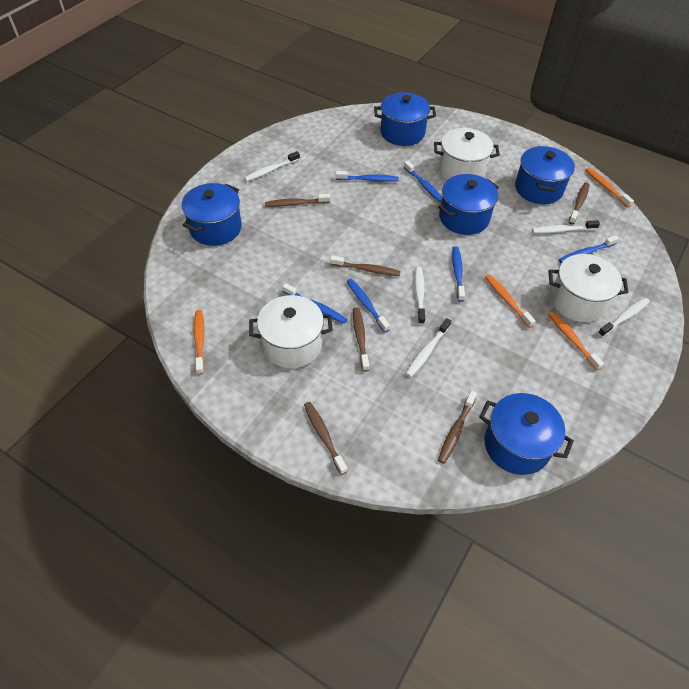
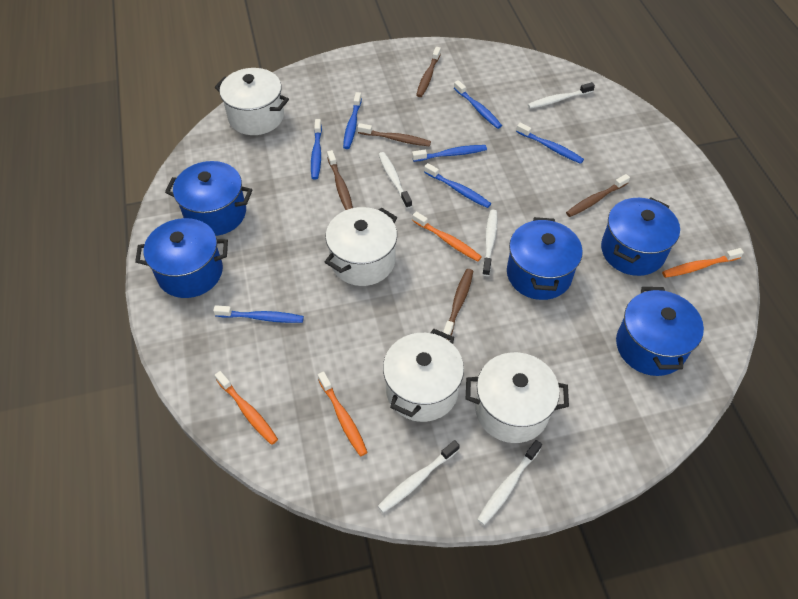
blue toothbrush: [283,283,347,324] [336,171,399,182] [347,279,390,332] [404,161,442,203] [452,246,465,302] [559,235,619,263] = 6 -> [213,305,304,323] [311,119,322,180] [343,92,362,149] [412,145,487,162] [424,163,491,208] [454,80,502,129] [516,123,584,164] = 7
brown toothbrush: [265,194,330,207] [304,402,348,475] [330,256,401,276] [353,307,369,372] [438,391,477,464] [569,182,589,224] = 6 -> [327,150,353,210] [358,123,431,146] [416,47,441,97] [443,269,473,341] [566,174,630,217] = 5
white pot: [249,295,333,368] [434,128,500,180] [549,254,629,322] = 3 -> [215,68,289,135] [325,207,397,286] [383,329,464,422] [466,352,569,443] = 4

